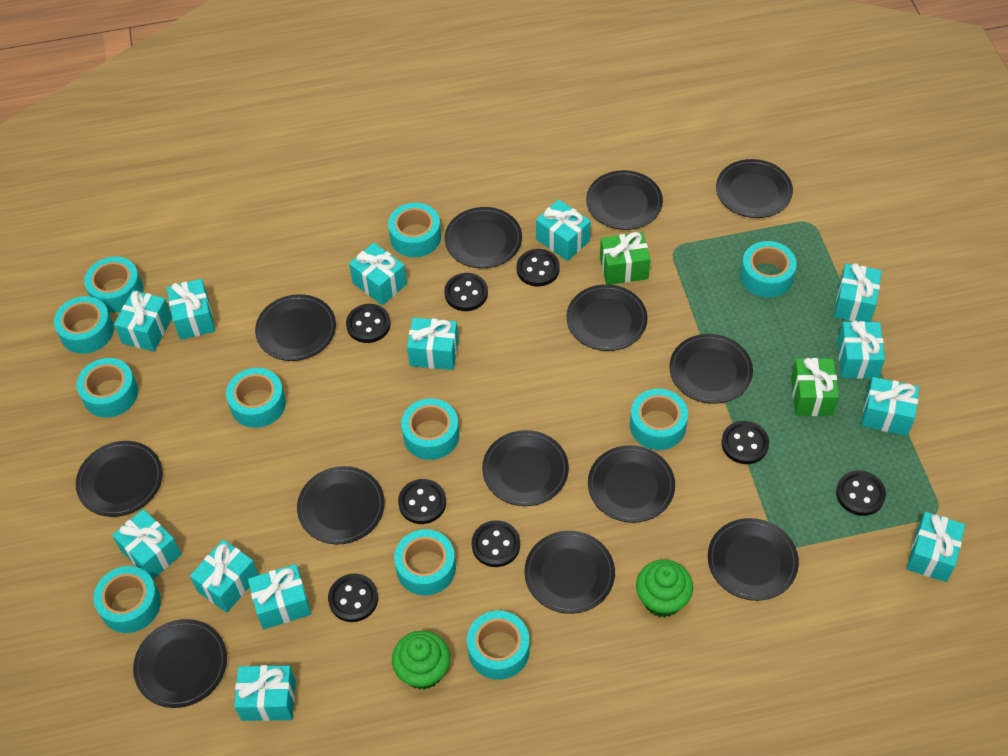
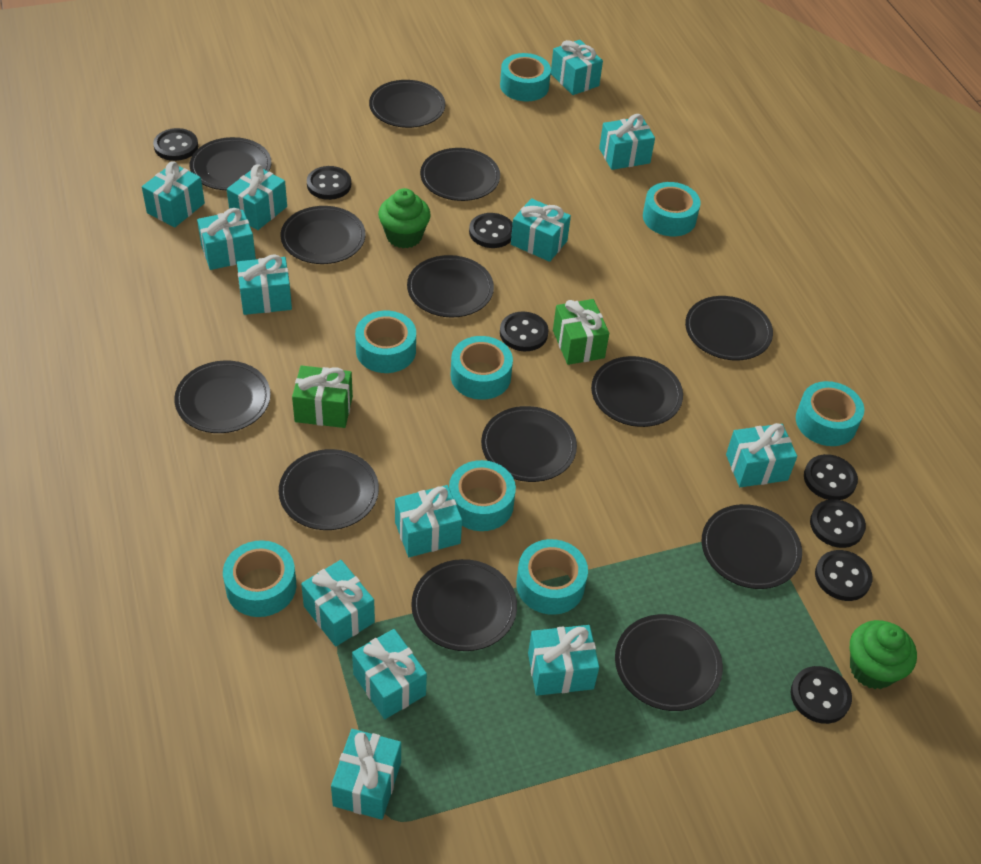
turquoise tape: [54,296,114,354] [77,358,138,417] [84,257,143,313] [93,566,161,633] [226,368,286,428] [388,203,441,257] [394,529,456,596] [401,398,459,460] [467,611,530,680] [630,389,688,450] [740,241,797,297] = 11 -> [223,540,296,617] [355,311,416,373] [449,460,516,531] [451,336,513,400] [500,53,551,102] [516,539,588,615] [643,182,701,236] [796,381,864,446] = 8

